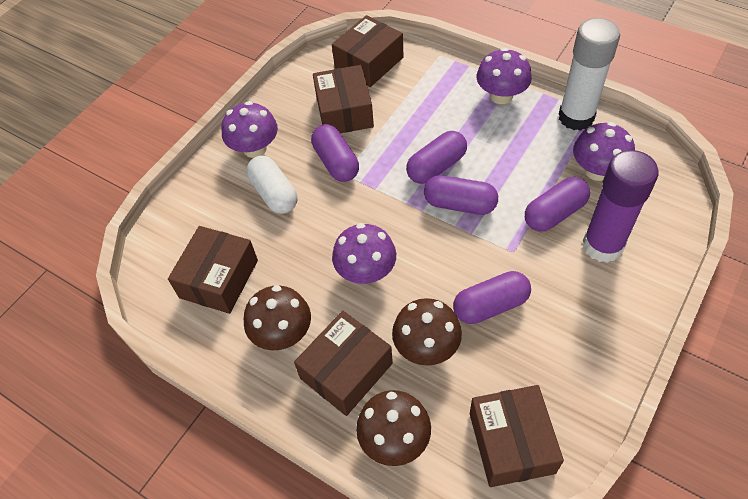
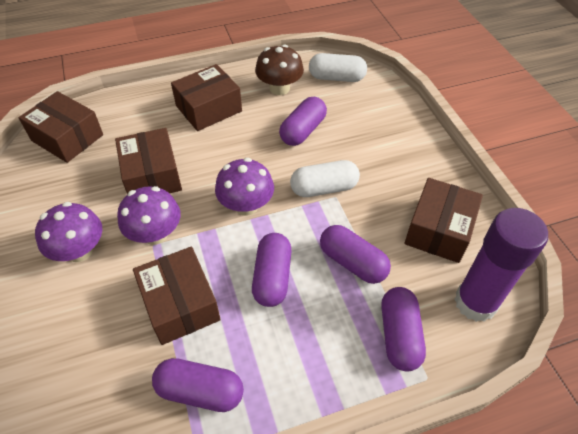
brown mushroom: [244,285,311,350] [356,390,431,466] [392,298,462,366] = 3 -> [255,45,304,95] = 1
purple mushroom: [222,101,278,158] [332,223,396,284] [477,48,532,104] [573,122,635,181] = 4 -> [35,202,102,262] [117,186,181,245] [215,158,274,216] = 3
white capsule: [247,156,298,214] = 1 -> [290,160,360,197] [309,53,367,82] = 2
white glue stick: [559,18,620,131] = 1 -> none = 0

